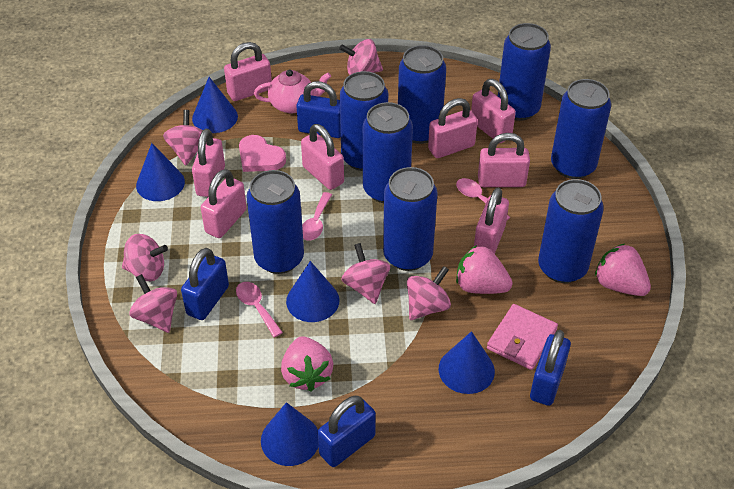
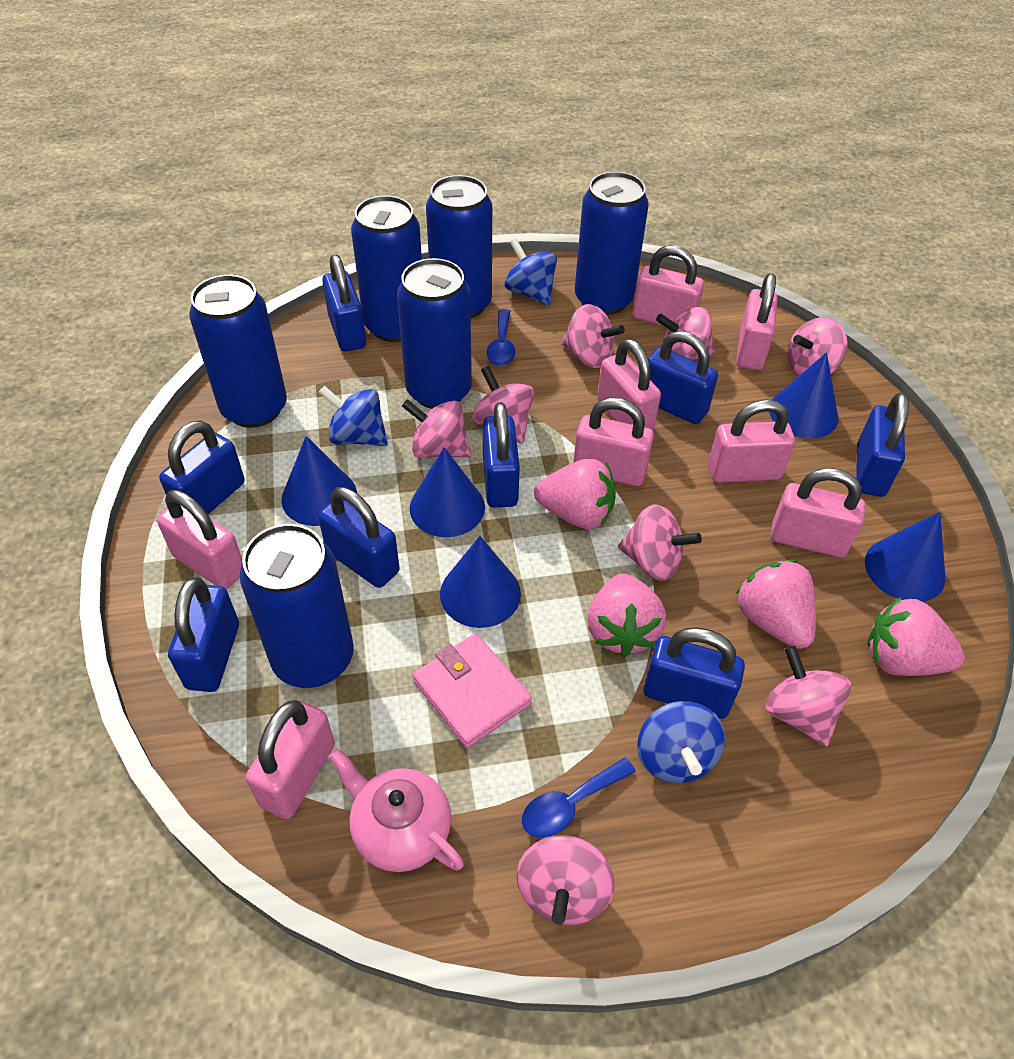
blue can: [246,170,304,274] [340,71,388,171] [363,102,413,203] [383,167,438,271] [398,45,446,144] [498,23,551,121] [538,179,604,283] [551,79,611,179] = 8 -> [189,275,287,428] [240,524,354,688] [351,195,422,342] [397,258,472,409] [426,175,492,318] [575,172,649,315] = 6
blue padlock: [181,248,229,320] [296,81,341,138] [318,396,376,467] [530,330,571,406] = 4 -> [159,421,245,514] [168,577,239,692] [318,487,399,588] [322,255,366,352] [483,402,520,508] [643,627,745,719] [648,331,718,424] [856,393,909,497] = 8
blue spinning top: none = 0 -> [319,386,388,446] [504,238,557,306] [637,701,725,783] = 3
blue spoon: none = 0 -> [487,309,515,366] [522,757,636,838] = 2
pink heart: [239,135,286,172] = 1 -> none = 0
pink spinning top: [122,234,168,281] [129,274,177,333] [163,110,203,166] [339,39,383,75] [341,243,390,304] [407,266,451,320] = 6 -> [402,399,471,458] [473,366,534,443] [517,835,615,925] [561,304,625,368] [618,504,702,581] [656,307,715,360] [765,645,851,747] [787,317,848,376] = 8
pink spoon: [236,282,283,337] [302,192,332,241] [456,178,510,220] = 3 -> none = 0
pink strawberry: [281,336,333,392] [456,245,513,294] [595,244,651,296] = 3 -> [534,459,616,529] [587,573,666,657] [735,560,816,649] [867,597,965,676] = 4

